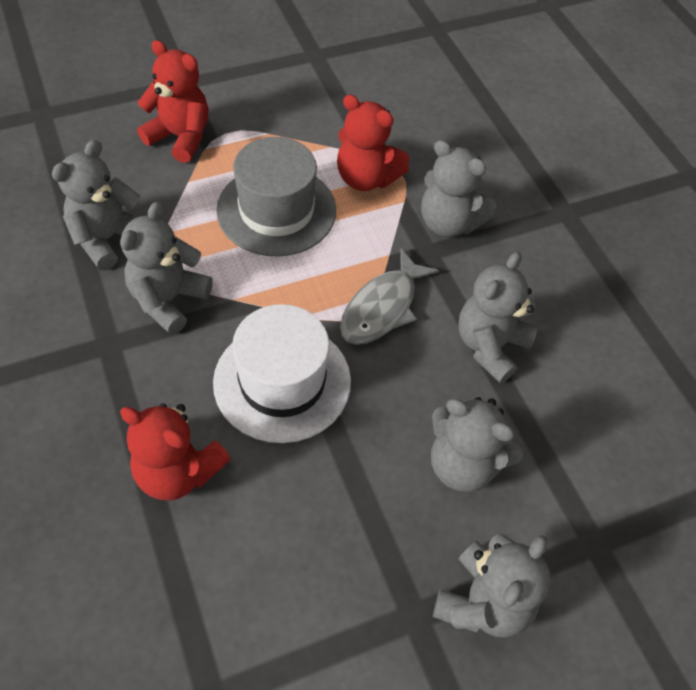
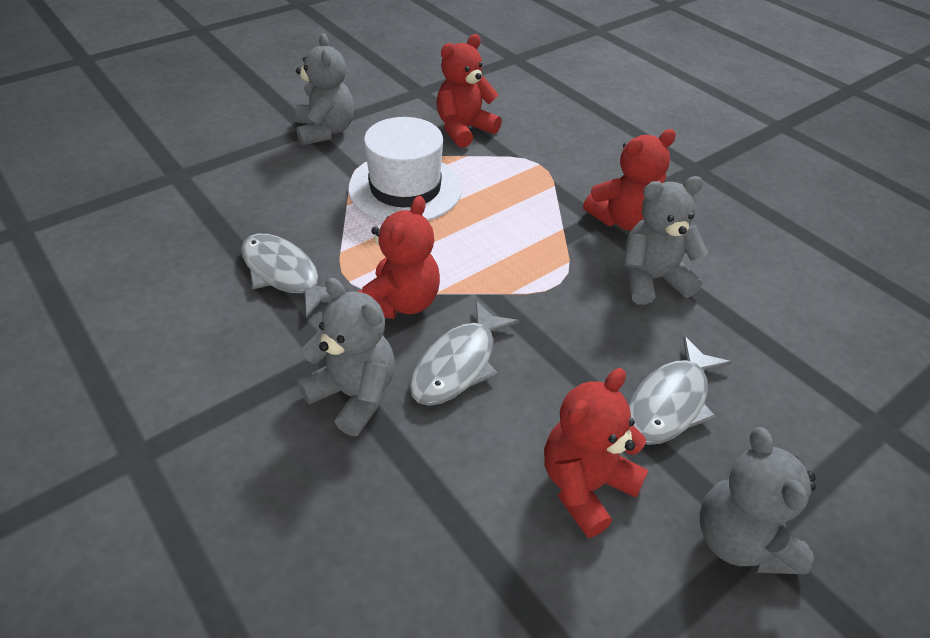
grey fish: [340,249,439,345] = 1 -> [241,234,347,318] [410,301,519,406] [629,336,732,445] = 3
grey hat: [216,137,336,257] = 1 -> none = 0
grey teddy bear: [52,140,140,270] [120,202,213,335] [421,140,497,237] [431,397,523,492] [433,534,550,638] [458,252,538,383] = 6 -> [295,33,354,146] [298,278,395,436] [624,176,708,305] [700,427,816,574] = 4
red teddy bear: [120,403,231,500] [137,40,209,163] [337,94,409,191] = 3 -> [358,196,440,319] [436,34,502,148] [544,368,648,538] [583,129,676,231] = 4

